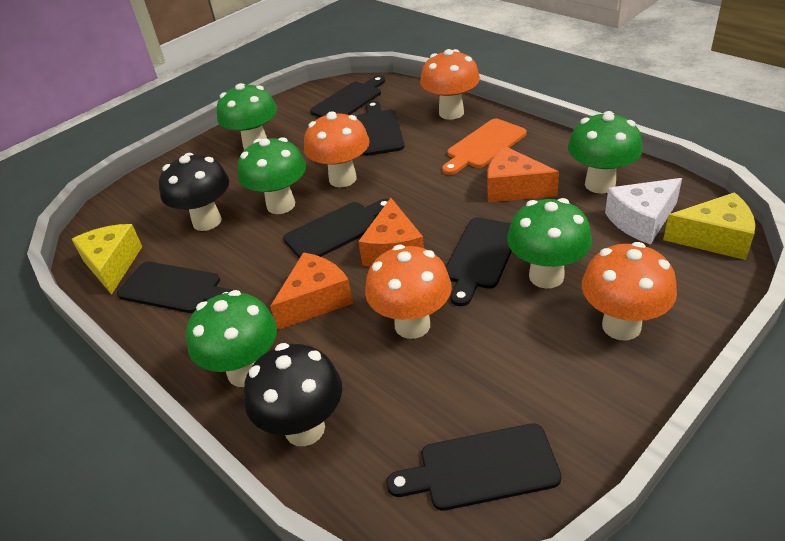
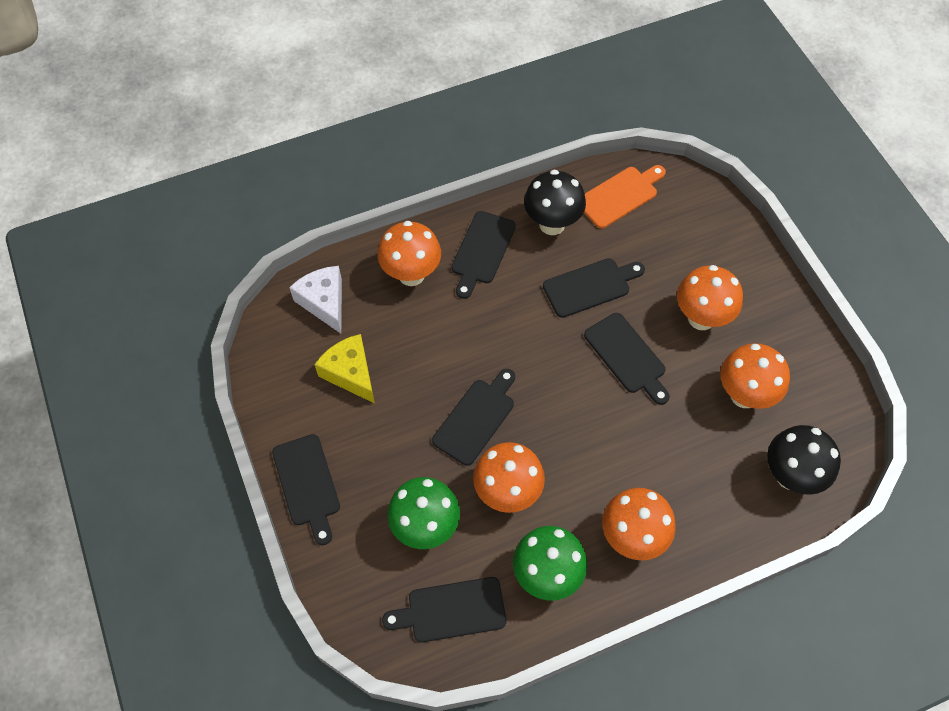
green mushroom: [186,290,277,387] [217,83,277,150] [238,137,306,214] [507,198,592,289] [568,111,643,194] = 5 -> [387,477,460,549] [513,526,588,601] = 2
orange cheese: [270,252,353,330] [358,198,424,267] [487,147,559,202] = 3 -> none = 0
orange mushroom: [304,111,370,187] [365,245,452,339] [420,49,480,120] [582,242,677,341] = 4 -> [378,221,441,286] [473,442,545,513] [602,488,676,560] [677,265,743,330] [721,343,790,409] = 5
yellow cheese: [72,224,142,295] [663,192,755,260] = 2 -> [314,334,375,404] = 1

